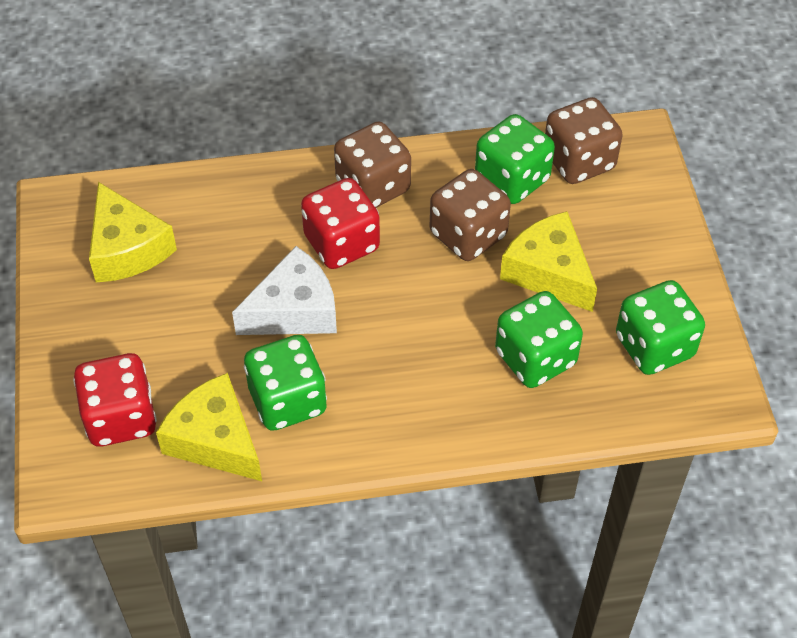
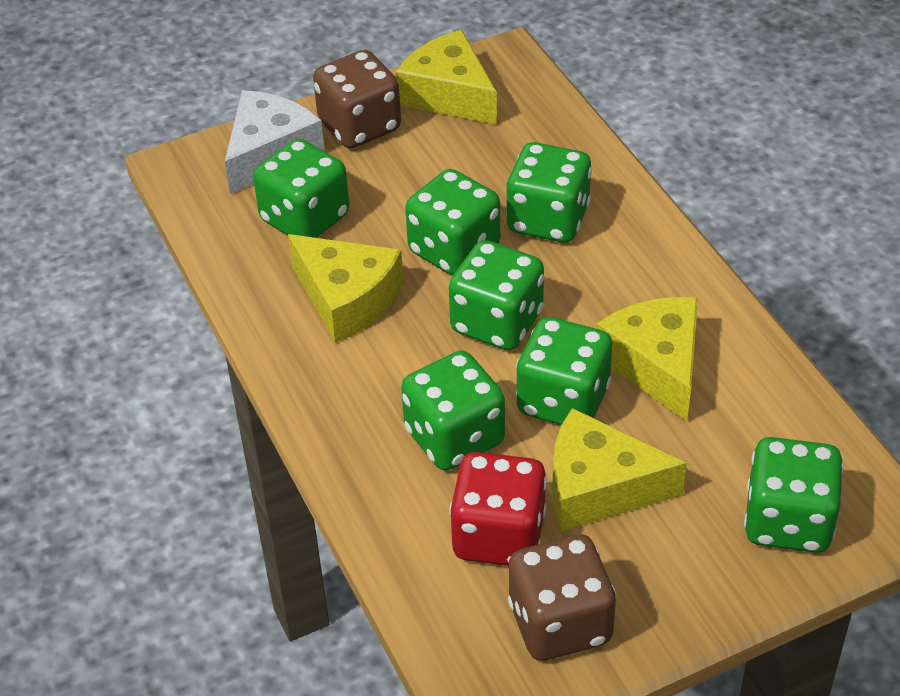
brown dice: [334,121,411,208] [430,169,511,261] [545,97,623,184] = 3 -> [313,50,401,149] [508,535,616,661] = 2
green dice: [244,335,327,431] [475,114,555,204] [495,291,583,388] [616,280,705,375] = 4 -> [253,139,349,238] [401,351,505,470] [405,169,500,276] [449,240,544,350] [506,142,592,243] [516,317,612,425] [744,437,844,553] = 7
red dice: [73,353,157,447] [301,178,380,269] = 2 -> [449,452,547,566] = 1
yellow cheese: [89,182,177,282] [156,373,262,481] [500,211,597,312] = 3 -> [288,234,404,343] [395,30,497,124] [552,408,687,532] [596,297,698,421] = 4

